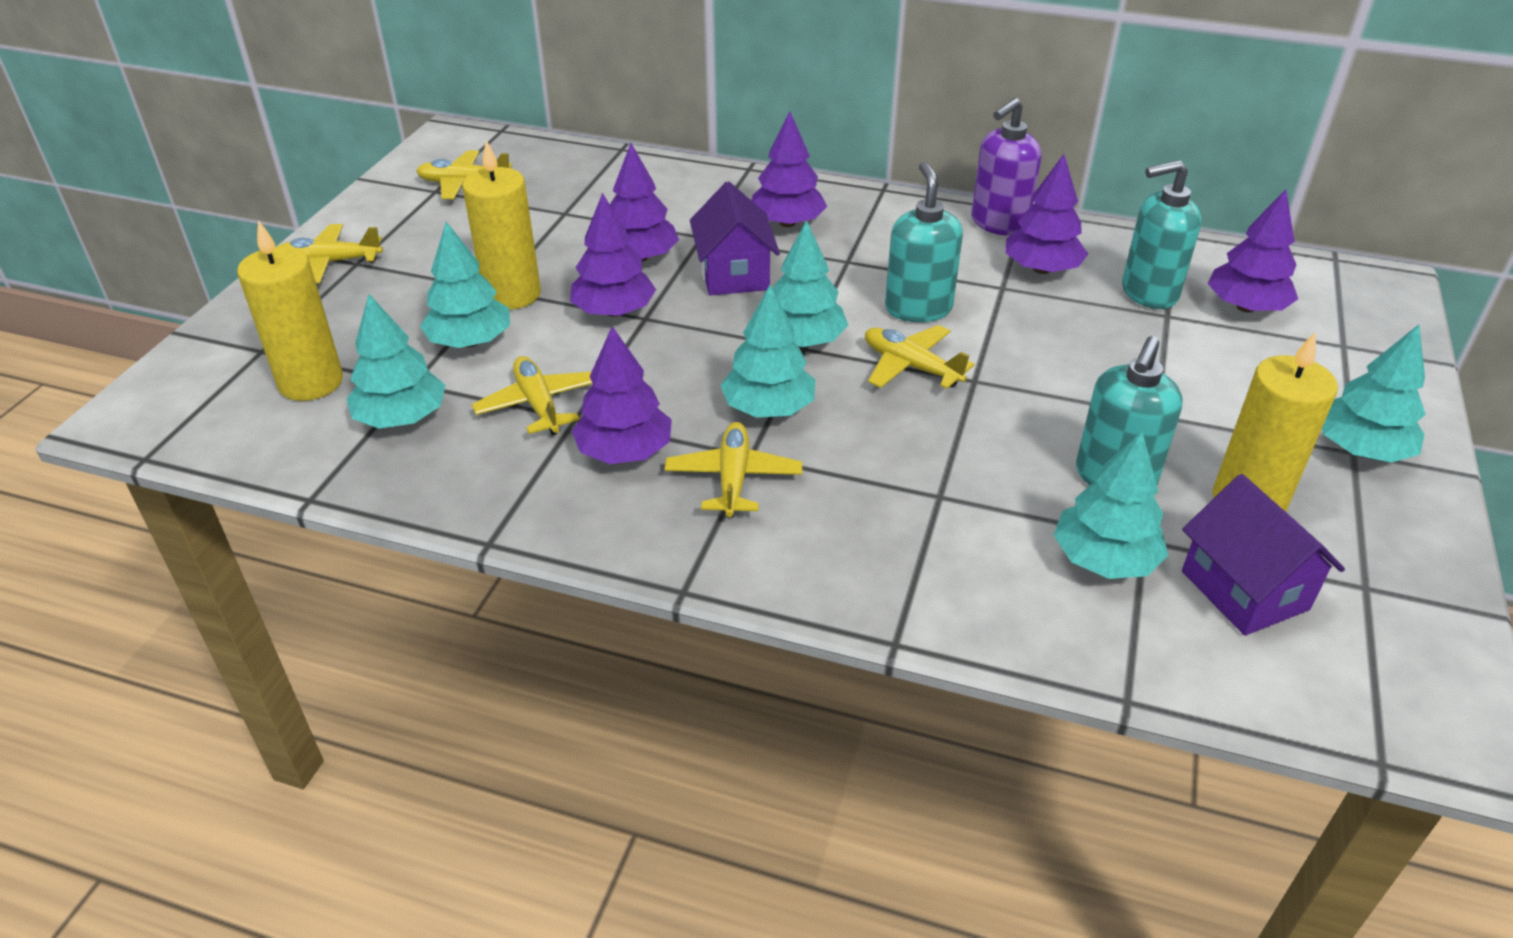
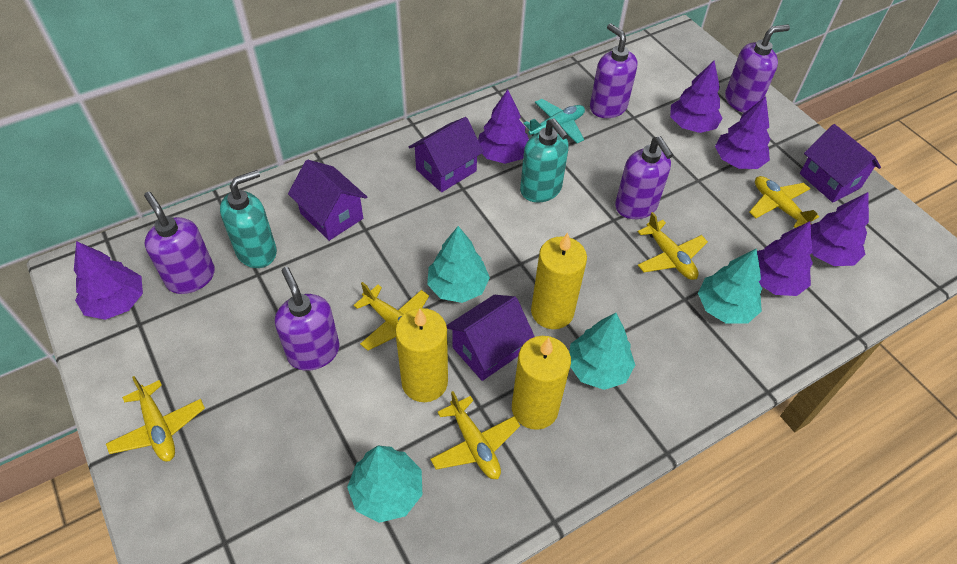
purple house: [690,182,780,295] [1182,474,1345,636] = 2 -> [288,160,367,241] [409,117,484,192] [446,295,535,381] [800,124,881,203] = 4
purple soap dispenser: [971,98,1041,236] = 1 -> [144,192,215,294] [275,267,340,371] [590,23,637,118] [615,136,673,219] [725,24,790,113] = 5
turquoise plane: none = 0 -> [523,99,585,143] = 1
turquoise soap dispenser: [885,162,963,322] [1076,336,1183,485] [1122,160,1201,309] = 3 -> [220,170,277,268] [520,118,569,203] = 2
turquoise tree: [346,294,446,429] [420,222,510,348] [720,285,815,418] [772,220,848,347] [1054,431,1169,579] [1322,325,1426,463] = 6 -> [347,446,422,523] [427,226,490,303] [569,313,635,390] [698,248,762,323] = 4

